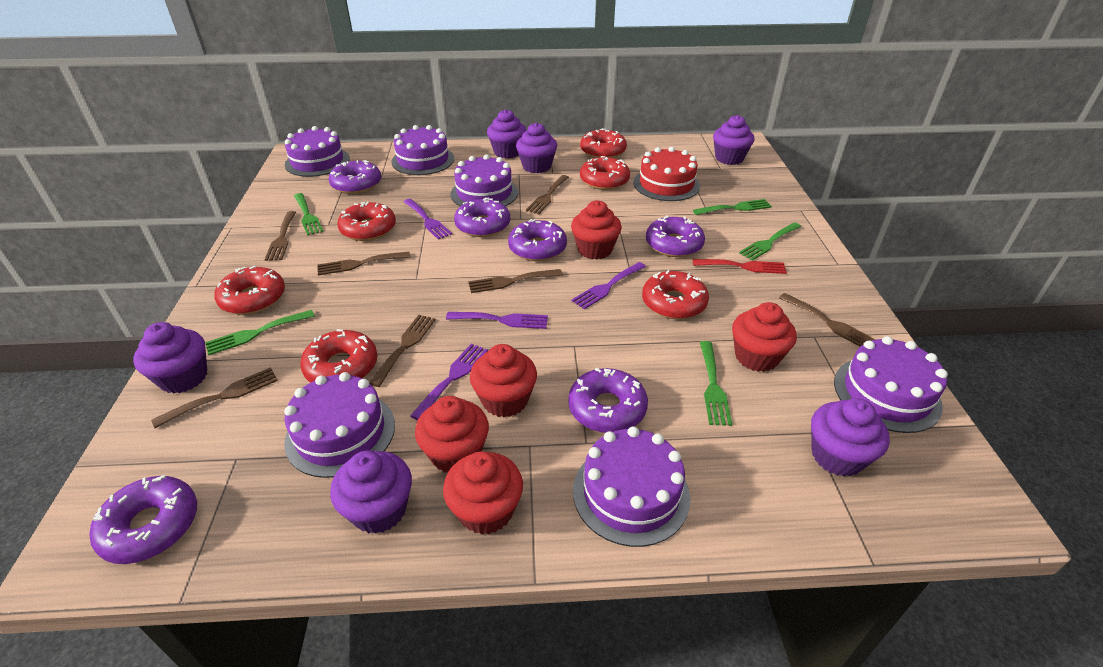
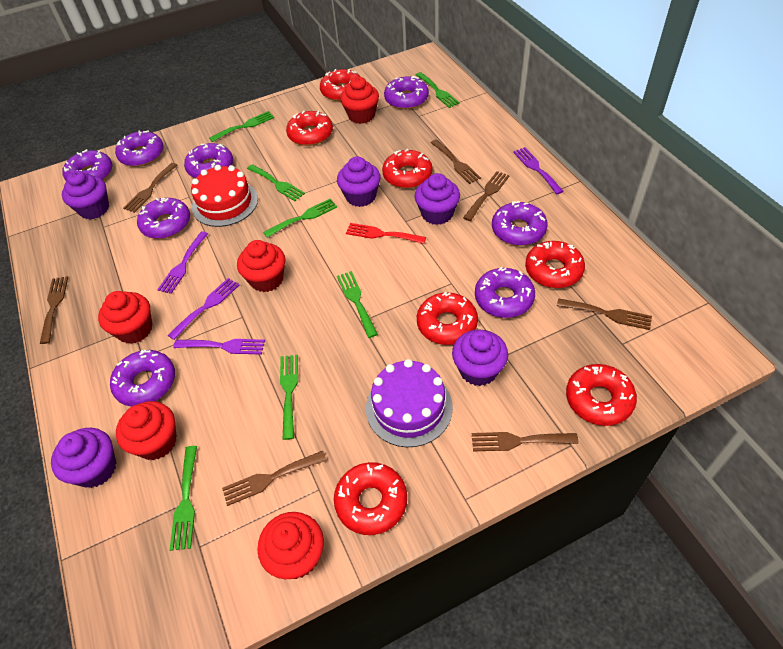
green fork: [205,310,315,355] [294,193,323,236] [693,199,772,215] [700,341,732,426] [739,222,801,260] = 5 -> [170,446,197,551] [209,111,274,142] [247,164,305,201] [263,199,337,237] [280,355,298,440] [337,271,378,338] [416,72,460,108] = 7
purple cake: [284,372,395,478] [285,126,350,177] [391,125,454,175] [450,154,518,207] [573,426,690,547] [834,336,948,433] = 6 -> [366,359,453,447] = 1
purple cupcake: [133,322,207,394] [330,450,412,534] [487,109,527,158] [516,123,557,173] [713,115,755,165] [811,398,890,477] = 6 -> [51,428,116,488] [62,170,109,219] [337,157,381,207] [415,173,460,225] [452,330,508,386] = 5
purple donut: [90,475,197,564] [329,160,381,194] [454,197,510,237] [508,219,567,261] [568,368,648,433] [646,215,705,257] = 6 -> [62,149,112,181] [110,350,175,407] [115,130,164,167] [137,198,190,239] [184,143,233,178] [384,76,429,109] [475,267,535,318] [492,201,548,246] = 8
red donut: [214,266,285,315] [300,329,377,382] [337,202,396,241] [580,128,627,158] [580,156,630,190] [642,270,709,319] = 6 -> [286,111,333,146] [320,69,361,101] [334,462,407,535] [382,149,432,188] [417,292,478,345] [525,241,585,288] [566,364,637,426] = 7

